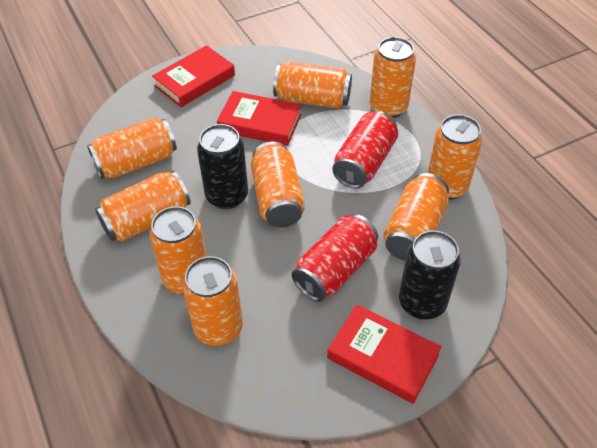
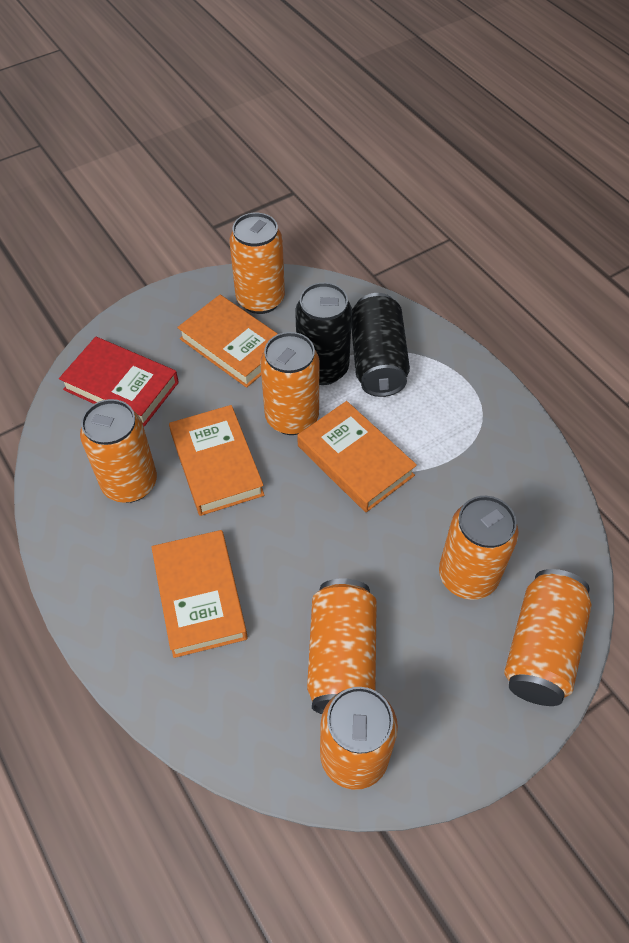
orange book: none = 0 -> [151,530,248,658] [169,405,264,516] [177,295,278,388] [297,401,417,512] = 4
orange can: [87,117,177,179] [95,171,191,242] [150,206,207,294] [183,256,243,346] [251,142,305,227] [273,62,352,109] [370,37,416,118] [384,173,449,261] [428,114,482,200] = 9 -> [80,399,157,503] [229,213,285,314] [260,332,320,435] [307,578,377,714] [320,687,398,790] [439,496,519,600] [504,569,592,706] = 7
red book: [152,45,235,107] [217,91,301,146] [327,305,442,404] = 3 -> [59,337,179,426] = 1
red can: [292,214,378,302] [332,111,398,189] = 2 -> none = 0

